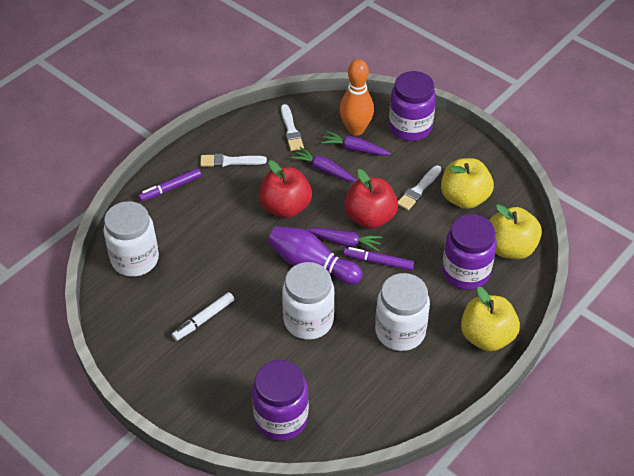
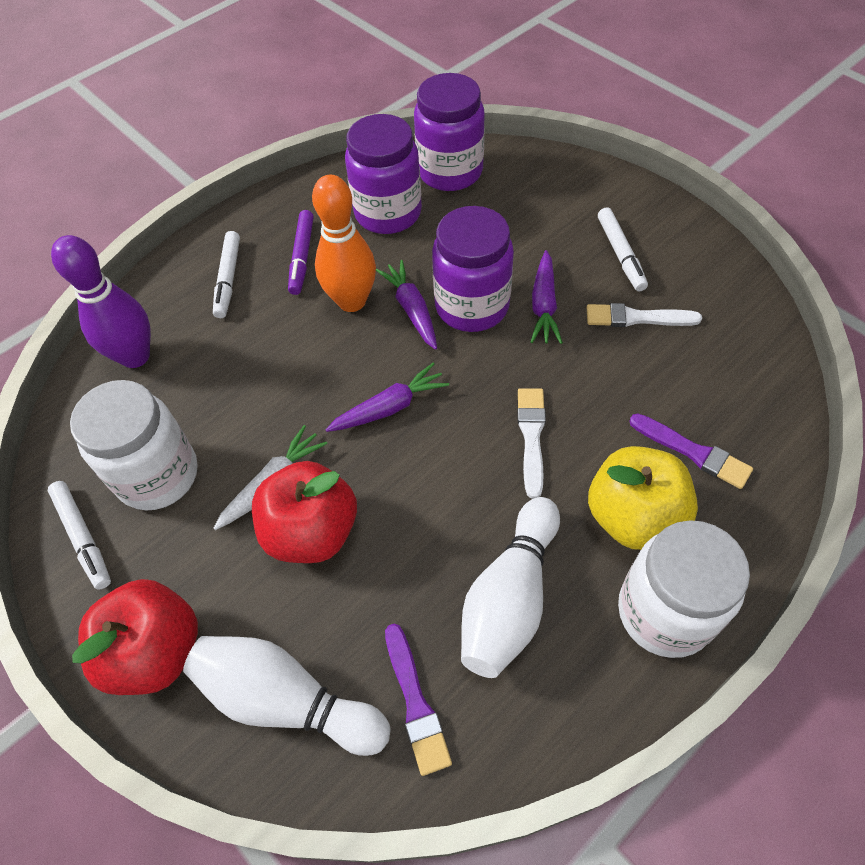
purple brush: none = 0 -> [385,624,452,776] [630,413,753,489] = 2
purple marker: [138,168,201,202] [343,247,414,271] = 2 -> [288,210,314,295] = 1
white bowling pin: none = 0 -> [183,636,390,756] [461,497,560,678] = 2
white brush: [200,154,267,167] [281,104,304,151] [398,166,441,210] = 3 -> [517,388,546,499] [587,303,702,327] = 2
white carrot: none = 0 -> [214,425,328,530] = 1
white jar: [104,201,159,277] [282,262,335,340] [375,273,430,351] = 3 -> [70,380,198,510] [618,520,750,658] = 2
white marker: [172,292,234,341] = 1 -> [48,481,111,590] [213,231,240,318] [598,207,648,291] = 3
yellow apple: [441,158,494,209] [461,287,520,352] [489,205,542,259] = 3 -> [588,446,698,550] = 1

